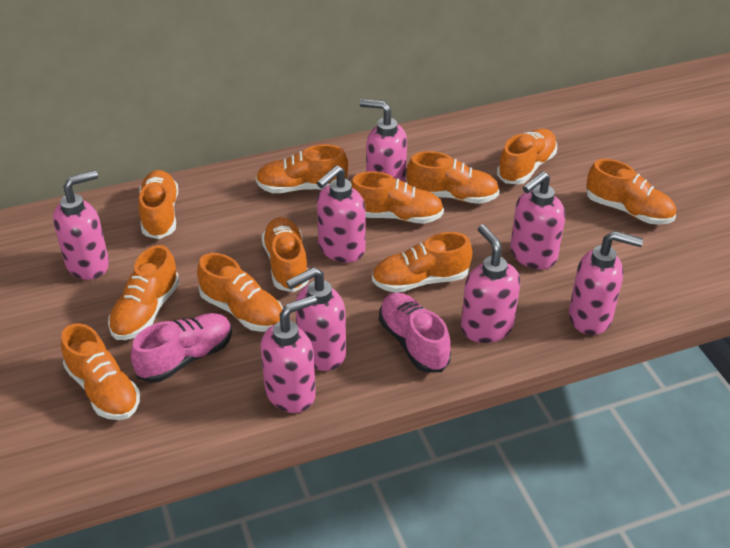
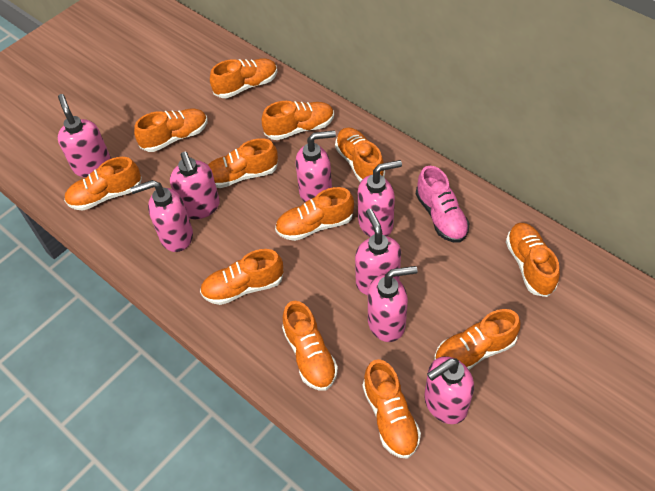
orange shoe: [61,323,140,420] [108,245,180,340] [138,170,178,239] [197,253,283,332] [256,144,348,193] [262,217,309,292] [351,172,444,224] [372,232,472,293] [407,151,499,204] [497,129,557,184] [586,159,676,225] = 11 -> [64,157,142,211] [134,108,208,152] [200,249,284,305] [208,138,278,188] [210,58,277,98] [261,101,334,140] [275,187,354,241] [282,301,338,391] [335,127,385,182] [363,359,421,459] [434,309,520,370] [506,223,560,297] = 12
pink shoe: [131,313,232,383] [379,293,451,373] = 2 -> [416,166,470,243] = 1

